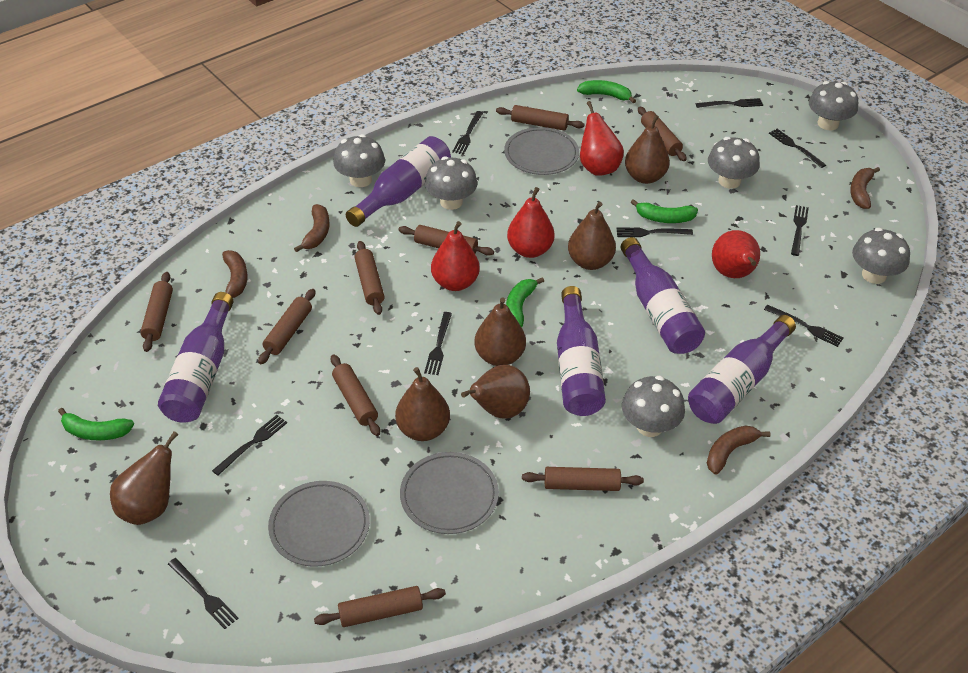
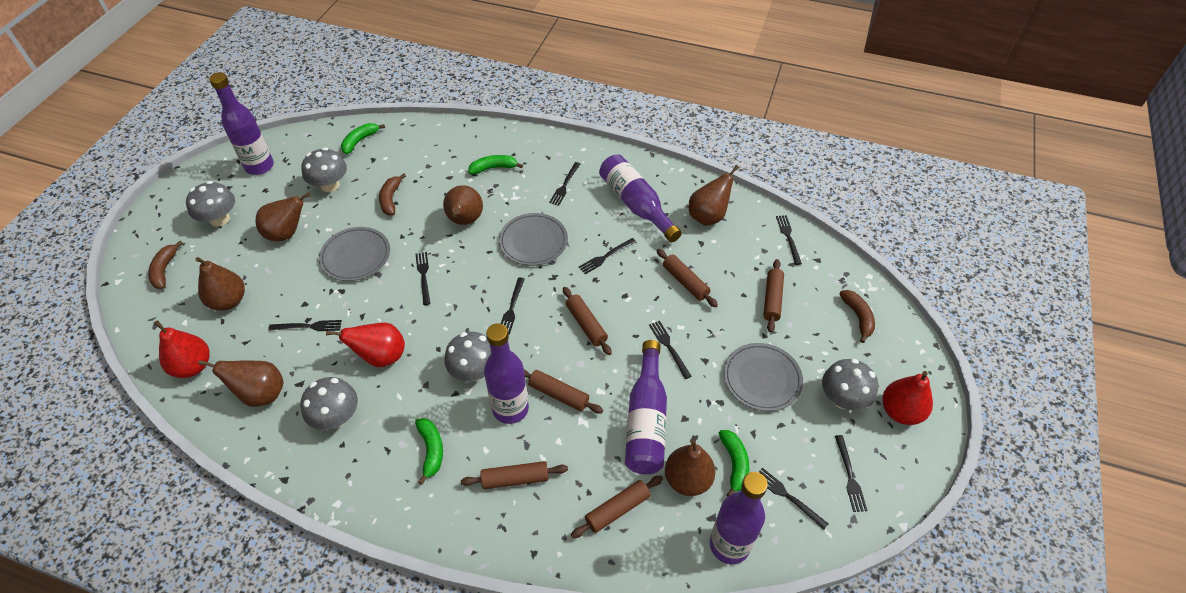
brown banana: [222,250,248,298] [294,204,329,252] [707,426,770,475] [850,167,880,209] = 4 -> [148,240,183,289] [379,173,406,215] [839,290,875,343] = 3
brown rolling pin: [140,272,173,352] [258,289,315,364] [314,586,446,627] [331,354,380,436] [355,241,385,315] [398,225,494,256] [496,105,585,131] [522,467,644,491] [638,107,687,161] = 9 -> [461,461,568,489] [524,369,603,414] [563,287,612,355] [571,475,663,538] [656,249,718,307] [763,259,784,332] = 6
grey mushroom: [333,134,385,187] [425,156,477,210] [622,376,685,437] [708,137,760,189] [809,81,858,130] [852,228,910,284] = 6 -> [186,181,235,227] [300,377,358,430] [301,148,347,192] [445,332,491,381] [822,359,878,410] = 5
red pear: [431,221,480,291] [507,187,555,258] [580,101,624,176] [712,230,760,278] = 4 -> [154,320,210,378] [326,323,405,367] [882,371,933,425] = 3

